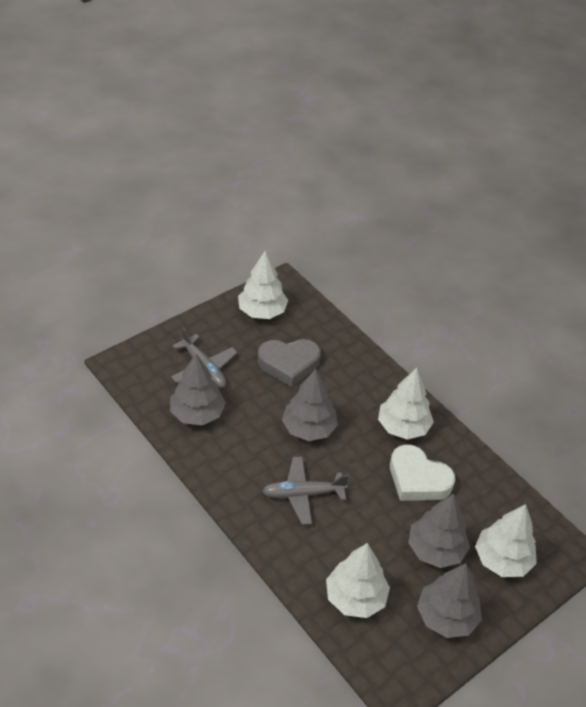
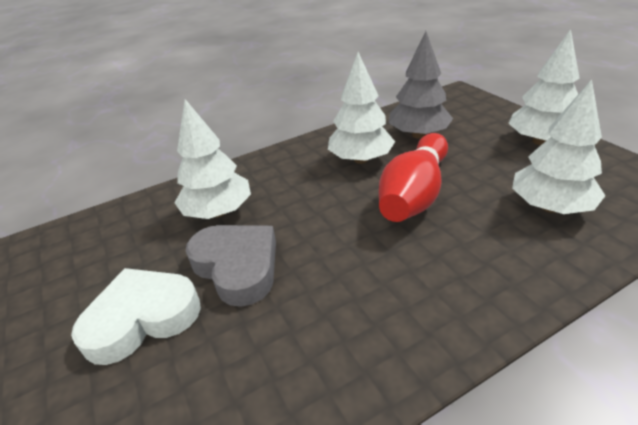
grey plane: [171,327,237,388] [262,456,349,525] = 2 -> none = 0
grey tree: [170,354,226,426] [282,369,338,441] [408,494,470,568] [417,563,482,638] = 4 -> [389,31,453,139] = 1
red bowling pin: none = 0 -> [379,133,448,222] = 1

